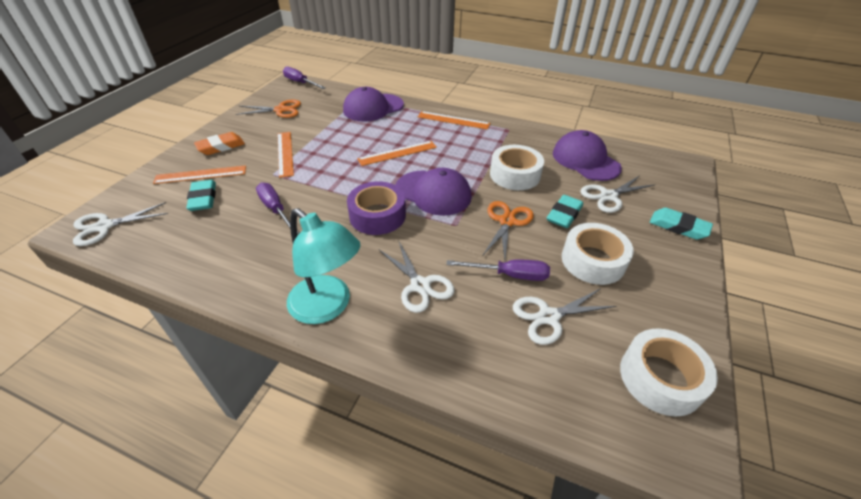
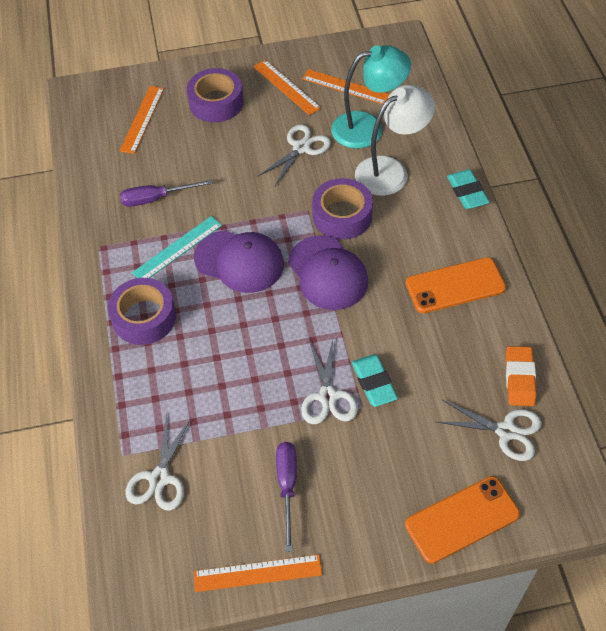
orange phone: none = 0 -> [405,476,520,564] [406,257,506,313] = 2
orange scissors: [236,100,301,118] [483,201,534,259] = 2 -> none = 0
purple cap: [343,87,404,122] [396,168,472,216] [553,130,622,181] = 3 -> [194,230,284,293] [288,235,368,310] = 2
purple screwdriver: [256,182,299,234] [283,66,326,89] [446,260,550,281] = 3 -> [120,179,213,207] [276,442,297,552] = 2
purple tape: [347,181,406,235] = 1 -> [108,278,176,345] [187,68,244,122] [312,178,373,240] = 3
turquoise eraser: [186,180,216,211] [547,195,583,228] [650,208,713,240] = 3 -> [352,354,398,407] [447,169,490,209] = 2
turquoise ruler: none = 0 -> [132,216,222,278] = 1
white lamp: none = 0 -> [355,85,435,196] = 1
white tape: [490,145,544,190] [562,223,634,285] [620,328,718,417] = 3 -> none = 0

